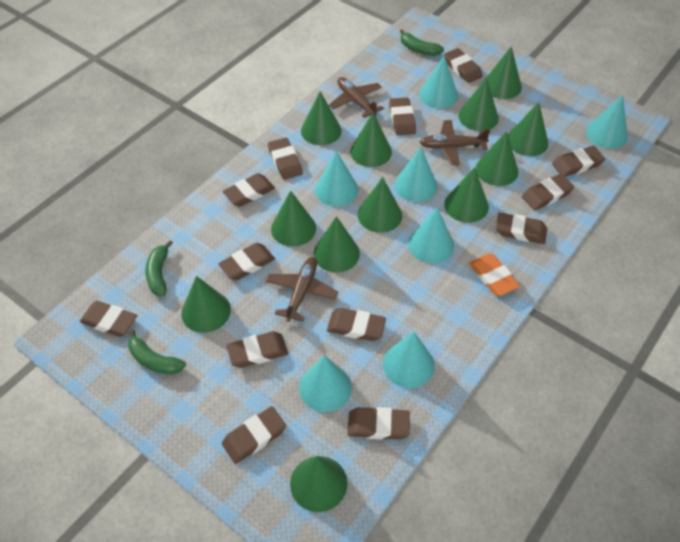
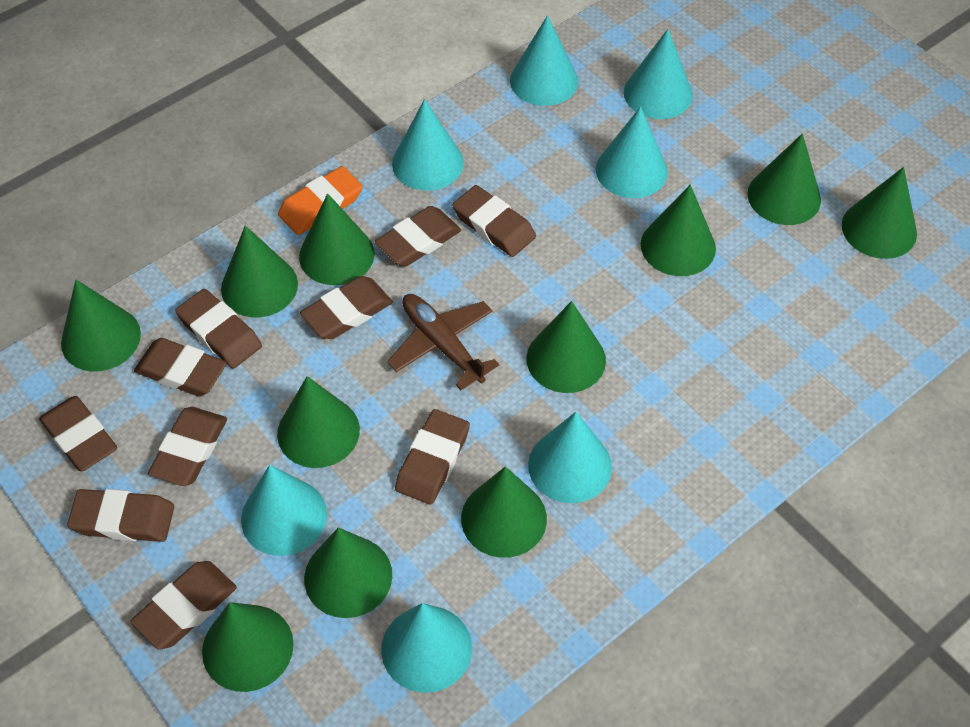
brown eraser: [80,301,137,337] [218,243,275,280] [222,406,286,464] [223,173,275,206] [226,331,288,368] [268,137,303,180] [327,308,386,341] [347,407,410,440] [389,97,416,135] [444,48,483,83] [496,212,547,244] [522,174,574,210] [552,146,605,177] = 13 -> [39,396,117,471] [67,489,174,542] [130,561,237,650] [134,338,227,397] [148,407,227,486] [176,289,262,368] [300,276,393,339] [374,206,461,266] [395,409,470,505] [452,185,536,257] = 10
brown plane: [266,257,338,322] [329,77,384,118] [420,120,491,165] = 3 -> [387,294,499,390] = 1
green banana: [128,330,186,374] [145,240,173,296] [400,30,444,56] = 3 -> none = 0
green cone: [181,276,231,333] [271,191,316,247] [290,456,347,512] [301,91,342,145] [313,216,360,272] [350,113,392,167] [358,177,402,233] [444,167,489,223] [458,77,499,131] [476,131,518,186] [487,46,522,99] [508,102,548,156] = 12 -> [61,280,141,372] [202,602,294,692] [221,226,298,317] [277,376,360,468] [299,193,375,285] [304,527,392,618] [461,466,547,558] [526,301,606,393] [641,185,716,276] [747,134,821,225] [842,167,917,259] = 11

